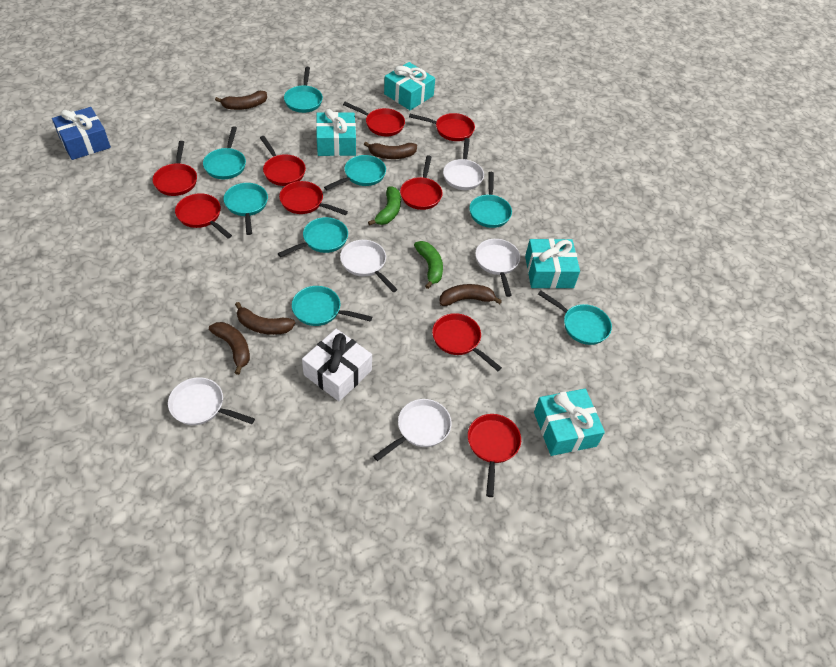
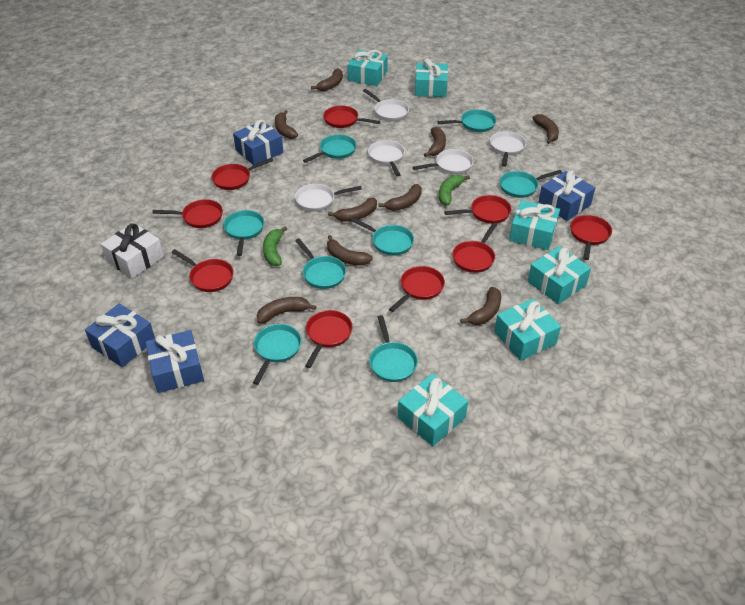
blue gift: [52,107,111,160] = 1 -> [85,303,155,367] [145,330,204,393] [233,120,283,165] [538,171,595,221] = 4
brown banana: [209,322,250,375] [215,91,267,110] [235,302,295,335] [364,142,417,159] [440,284,502,306] = 5 -> [257,297,317,324] [275,110,298,139] [311,68,343,91] [327,235,373,266] [328,197,377,222] [378,184,422,211] [424,127,446,157] [460,287,501,325] [533,114,559,144] = 9
turquoise gift: [316,109,356,156] [384,62,435,110] [525,238,580,289] [534,389,605,456] = 4 -> [348,50,388,86] [398,373,468,446] [415,59,448,97] [494,299,561,361] [509,200,560,250] [528,246,591,304] = 6

